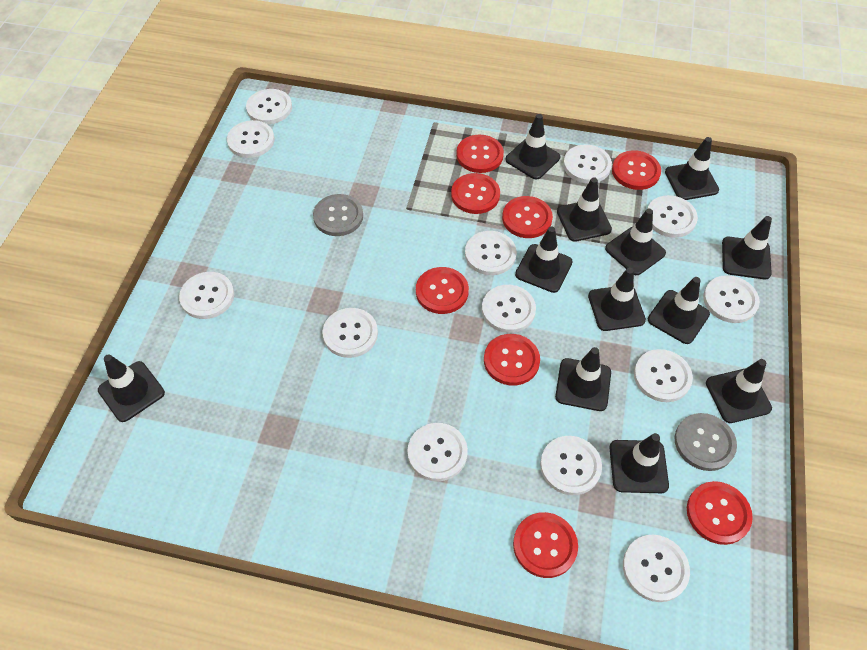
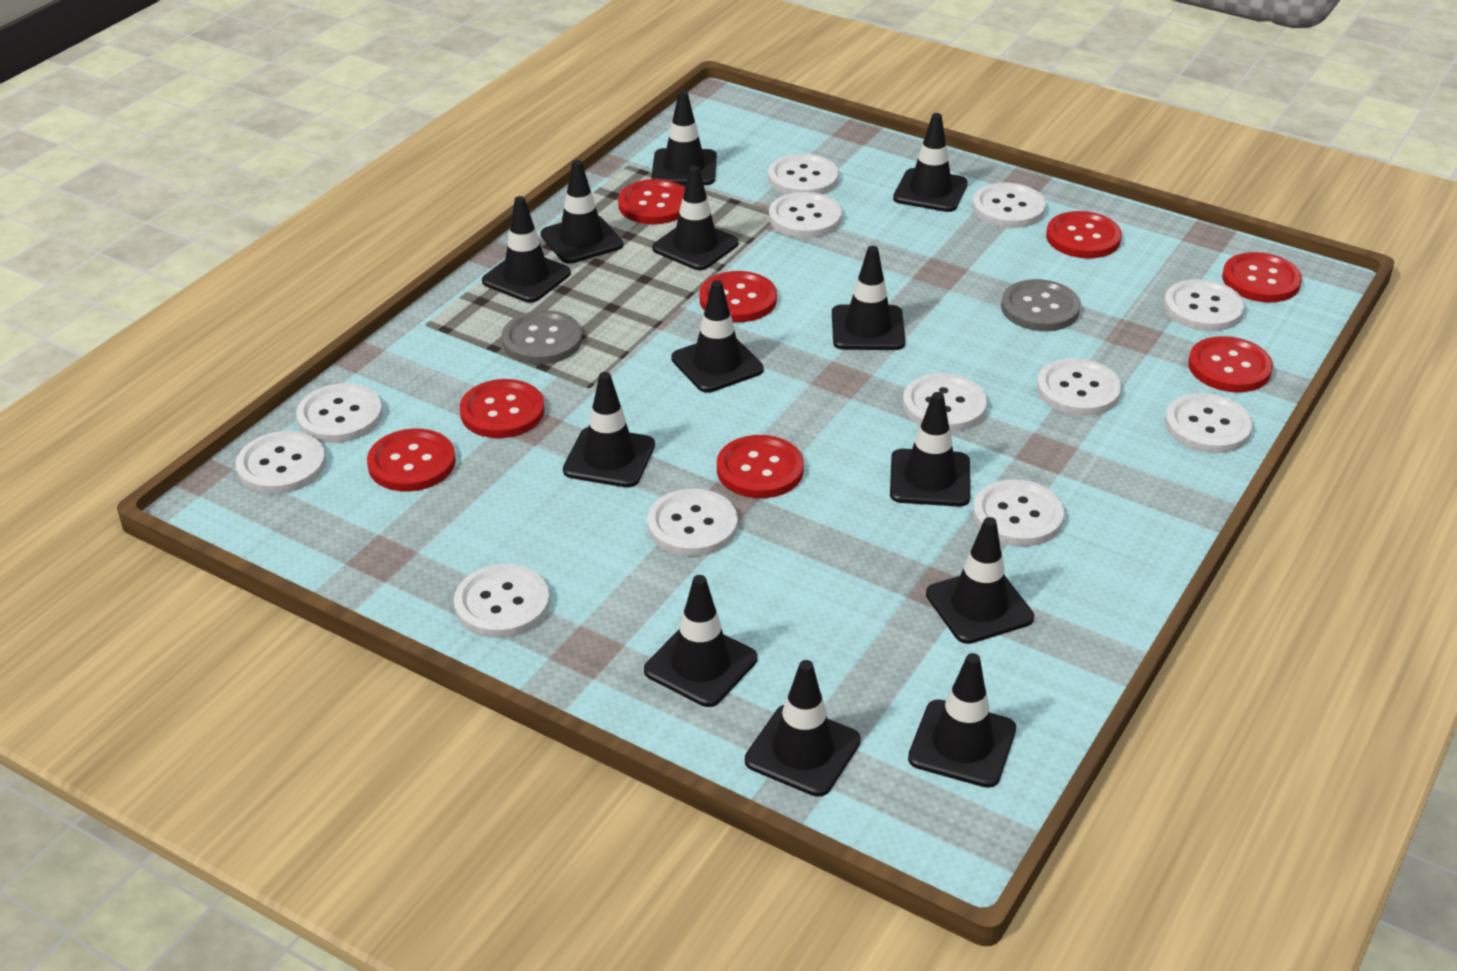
black traffic cone: [98,354,165,422] [506,114,560,179] [515,227,573,293] [555,347,611,411] [557,177,612,242] [588,268,646,331] [605,209,666,275] [610,433,669,493] [648,277,710,344] [665,137,719,200] [706,359,772,423] [722,216,772,279] = 12 -> [482,196,571,303] [541,160,623,264] [563,372,655,488] [644,575,757,707] [651,90,717,185] [652,166,739,270] [671,280,764,393] [745,660,861,797] [832,246,905,350] [890,392,970,507] [893,113,968,212] [908,653,1016,788] [926,517,1034,644] = 13
white button: [179,272,234,319] [227,120,274,158] [246,89,292,124] [322,308,378,358] [407,423,468,481] [465,231,517,275] [482,285,536,333] [540,436,602,495] [563,144,612,183] [623,535,690,602] [634,349,693,402] [647,195,698,238] [703,275,760,323] = 13 -> [236,431,326,494] [296,383,383,443] [454,564,550,638] [647,488,738,556] [768,154,839,194] [769,192,842,238] [903,373,987,432] [972,183,1046,228] [973,479,1064,547] [1037,358,1121,416] [1164,279,1245,331] [1165,393,1253,453] = 12

